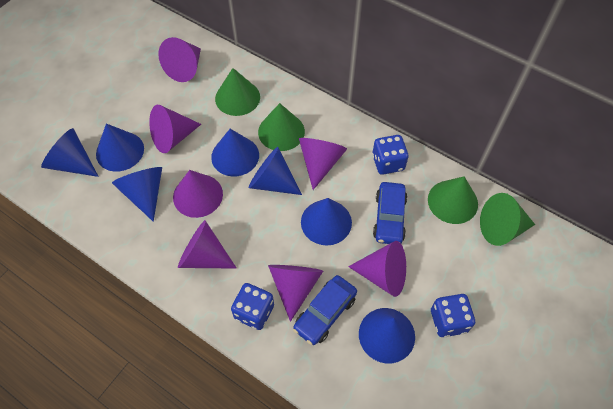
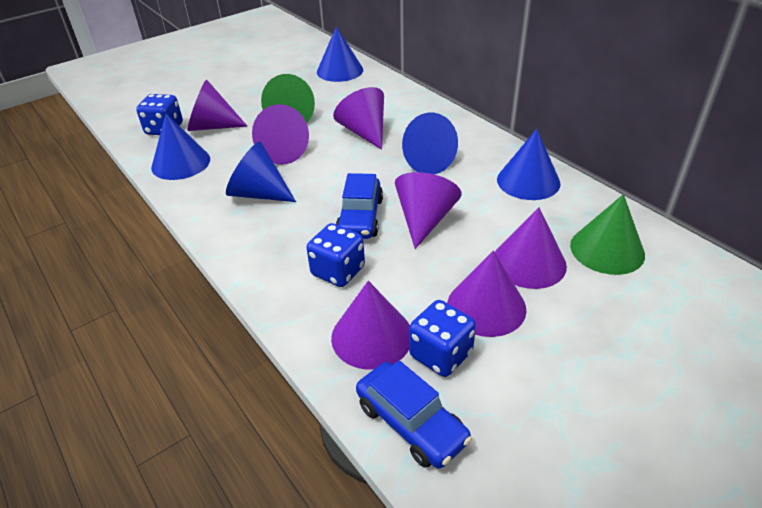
blue cone: [41,128,99,177] [96,124,144,172] [112,167,162,222] [211,129,259,176] [249,147,302,195] [301,198,352,245] [359,308,415,364] = 7 -> [151,114,210,180] [226,141,296,202] [317,26,363,82] [402,113,458,174] [497,129,561,200] = 5
green cone: [215,68,260,116] [258,103,305,151] [428,176,478,224] [480,193,535,246] = 4 -> [261,74,315,123] [570,194,645,275] = 2

